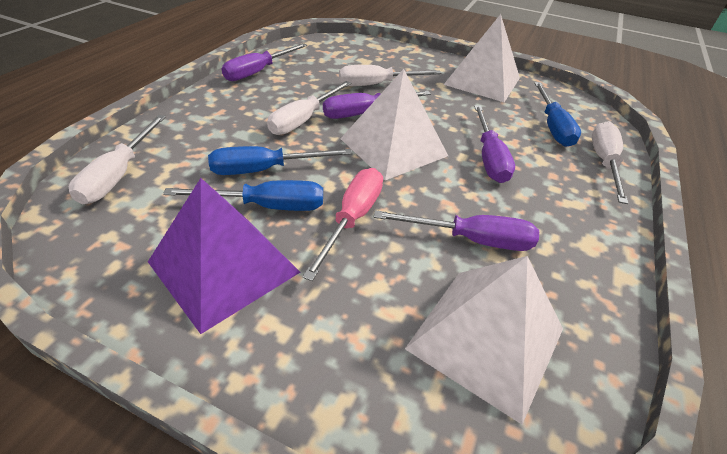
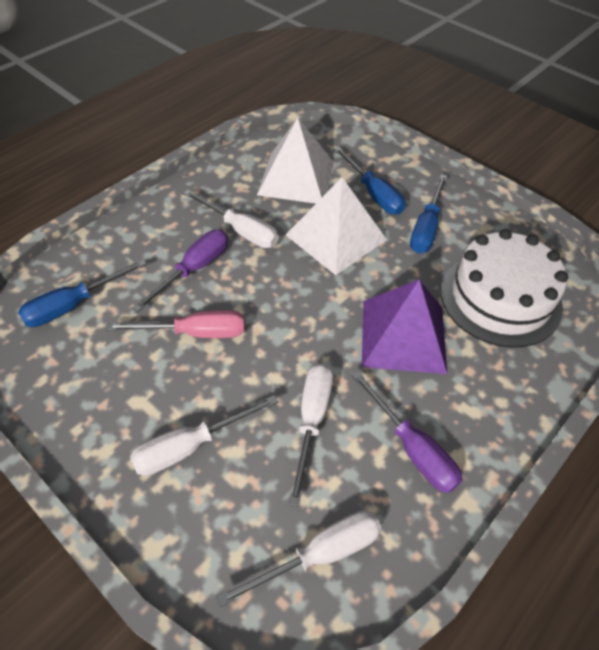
purple screwdriver: [221,43,307,81] [323,91,431,119] [374,210,539,251] [474,105,515,183] = 4 -> [132,230,228,312] [351,371,462,493] = 2
white cake: none = 0 -> [441,229,568,348] = 1
white pyramid: [340,69,448,180] [405,256,563,425] [444,14,520,102] = 3 -> [257,118,334,204] [286,177,387,275] = 2

